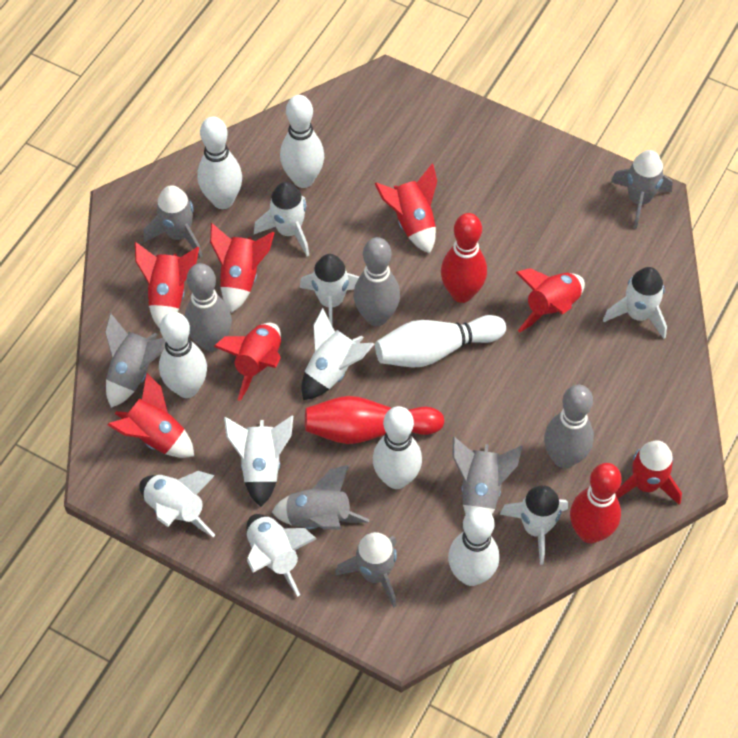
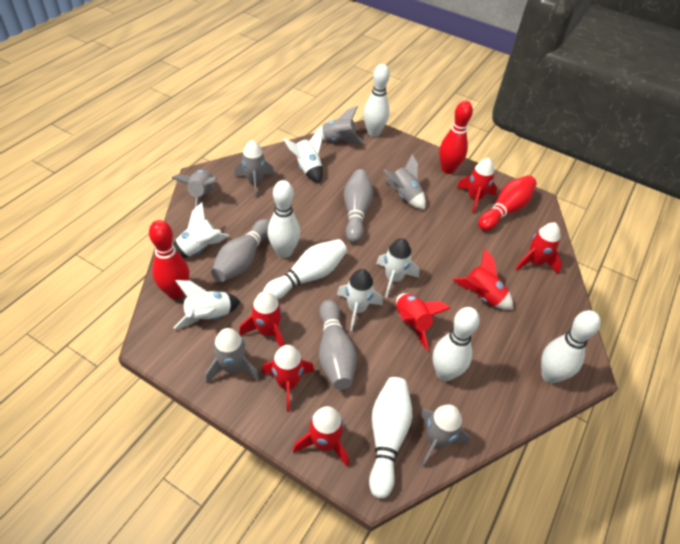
white rocket: [139,471,215,537] [224,416,293,507] [247,514,317,597] [254,182,309,256] [299,254,360,325] [302,308,374,400] [499,485,568,565] [603,267,667,339] = 8 -> [173,202,229,258] [173,280,240,329] [283,129,323,183] [337,269,383,331] [376,238,419,298] = 5

